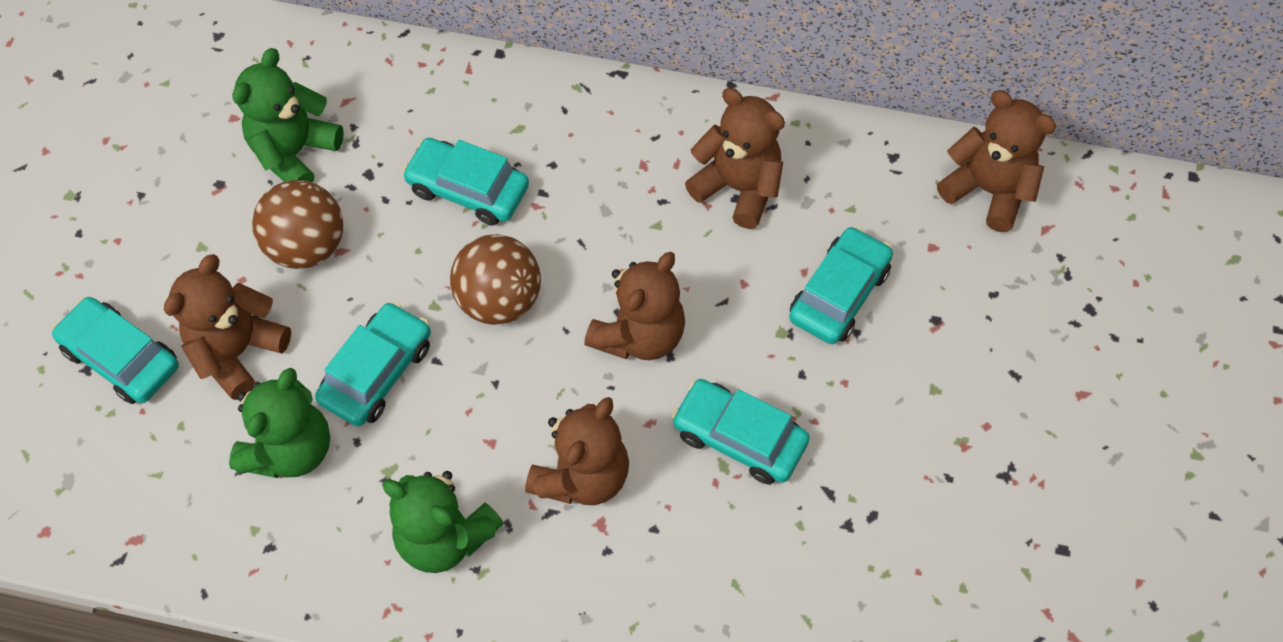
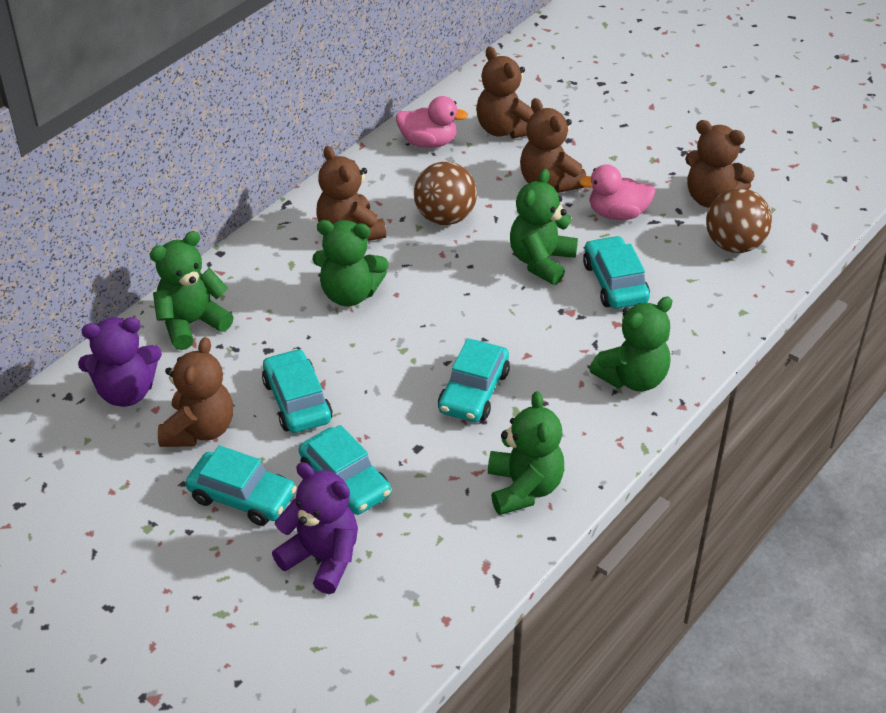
green teddy bear: [229,368,330,478] [232,48,344,182] [382,471,504,573] = 3 -> [150,231,234,350] [312,220,389,306] [488,391,564,515] [510,169,578,285] [589,296,673,392] = 5
pink duck: none = 0 -> [396,96,468,148] [579,164,656,220] = 2
purple teddy bear: none = 0 -> [78,317,162,407] [272,462,358,594] = 2

